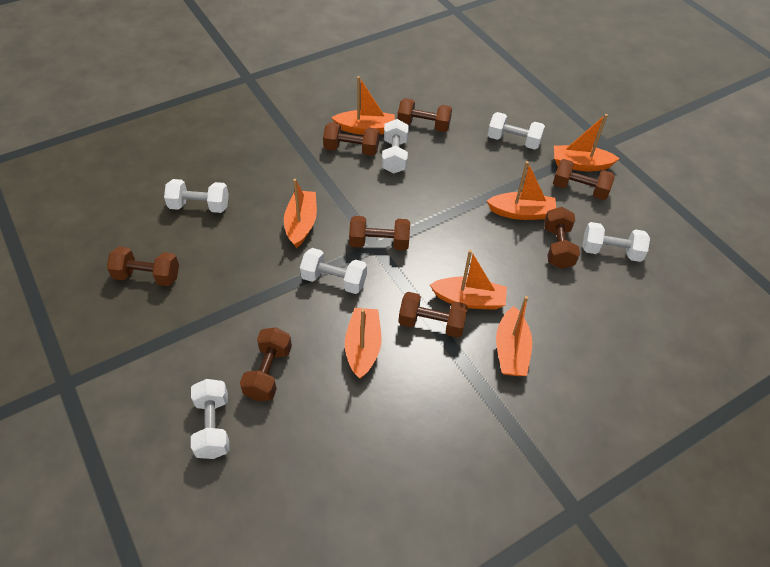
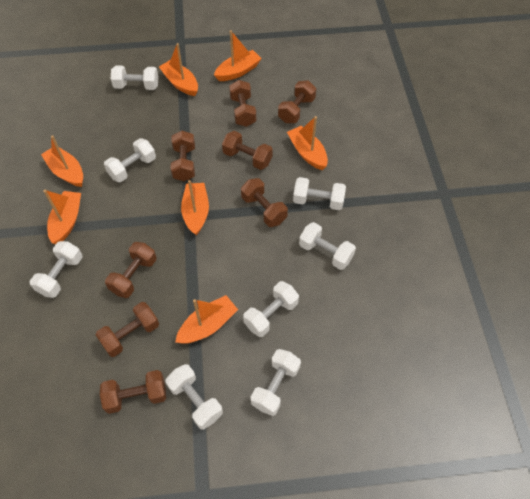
white dumbbell: [164,179,229,213] [191,379,229,459] [300,248,367,294] [382,119,409,173] [488,112,545,149] [582,222,650,262] = 6 -> [30,241,83,298] [104,138,156,182] [111,65,158,90] [165,364,223,430] [243,281,299,337] [251,349,301,416] [293,177,346,210] [299,222,356,270] = 8

